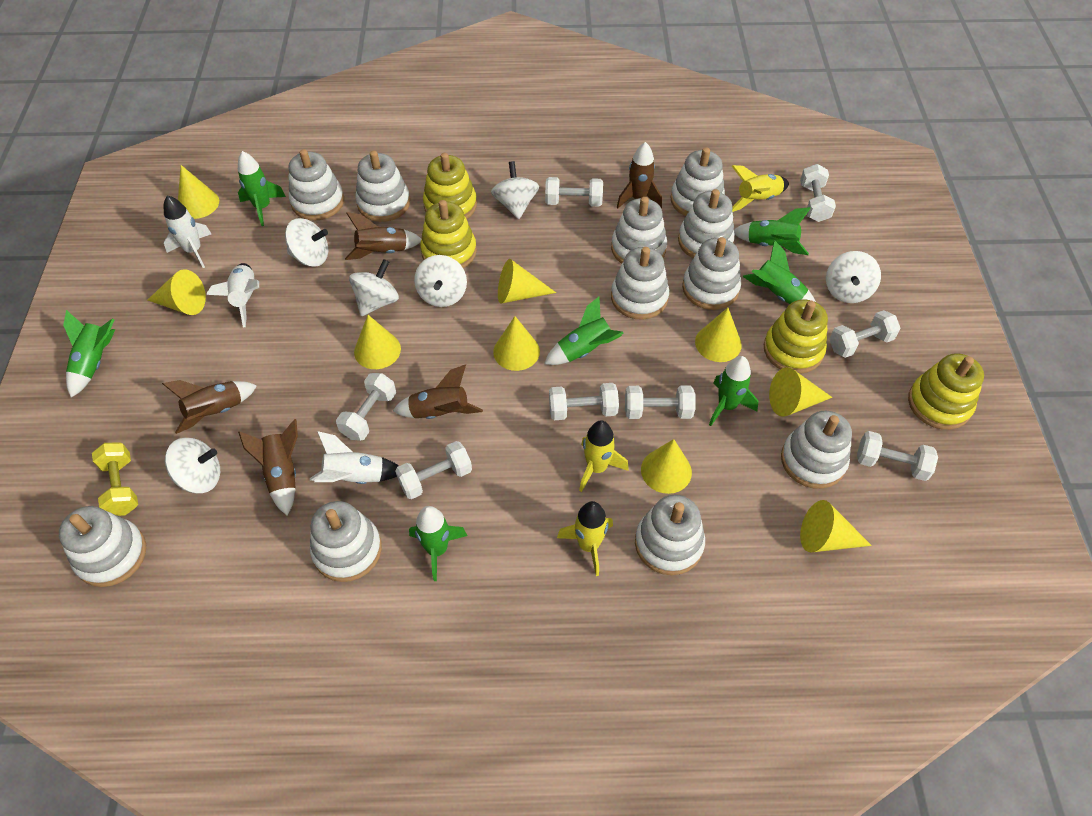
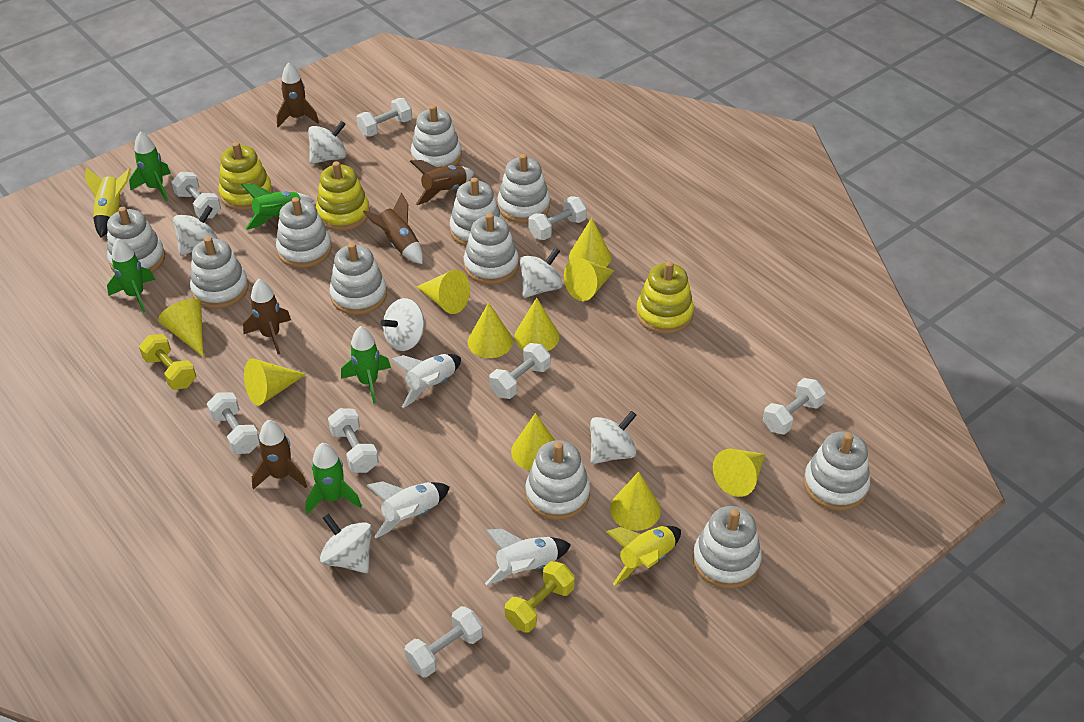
green rocket: [63,310,115,397] [238,151,286,226] [409,506,468,581] [544,297,624,365] [709,356,758,426] [734,207,811,255] [743,240,816,304] = 7 -> [107,239,155,312] [129,132,171,201] [241,184,314,230] [305,443,362,515] [341,326,391,404] = 5
yellow cone: [148,269,206,315] [178,165,219,219] [354,315,401,369] [493,316,540,371] [498,259,556,304] [641,439,692,494] [695,308,742,362] [769,367,832,417] [800,500,872,553] = 9 -> [158,298,204,357] [244,358,306,406] [417,270,470,314] [468,302,513,358] [511,413,556,470] [514,298,559,351] [564,258,614,301] [569,218,611,267] [610,472,661,531] [713,448,765,497] = 10
yellow dumbbell: [92,442,138,516] = 1 -> [139,334,196,390] [505,561,575,632] = 2
yellow rocket: [557,501,613,576] [579,420,629,492] [732,165,789,212] = 3 -> [85,168,131,237] [606,526,681,586] = 2
yellow stacking toy: [420,200,477,268] [423,153,477,219] [764,299,828,374] [908,353,984,430] = 4 -> [219,142,273,211] [316,161,370,231] [636,261,694,334] = 3

